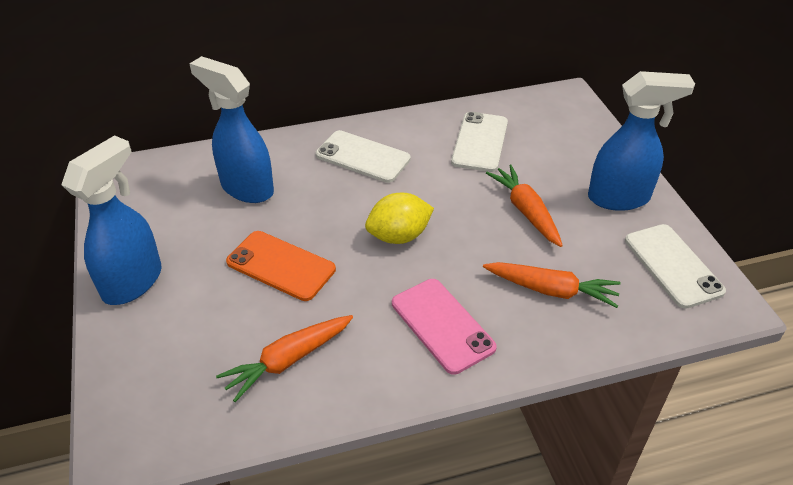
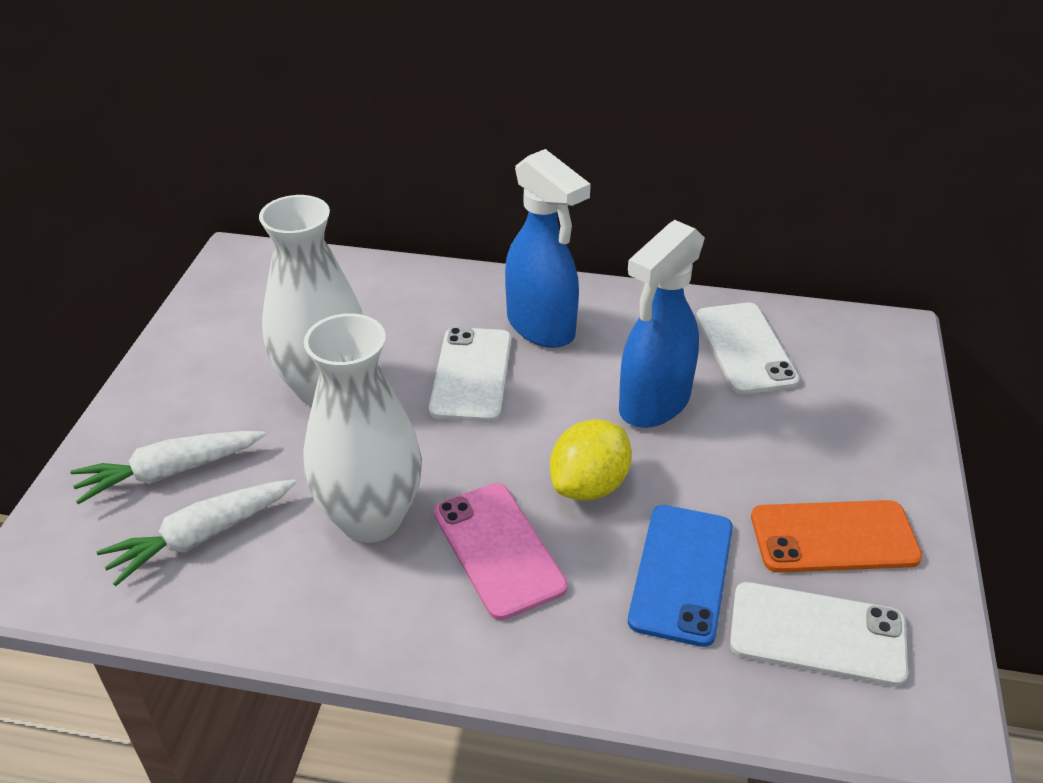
blue phone: none = 0 -> [628,505,733,647] = 1
blue spray bottle: [61,135,162,305] [189,56,274,203] [588,71,695,211] = 3 -> [505,149,591,348] [619,220,705,428] = 2
orange carrot: [216,315,353,402] [483,262,621,308] [486,165,563,247] = 3 -> none = 0
white carrot: none = 0 -> [70,431,265,504] [97,479,296,586] = 2
white vase: none = 0 -> [259,195,363,406] [303,313,422,543] = 2

